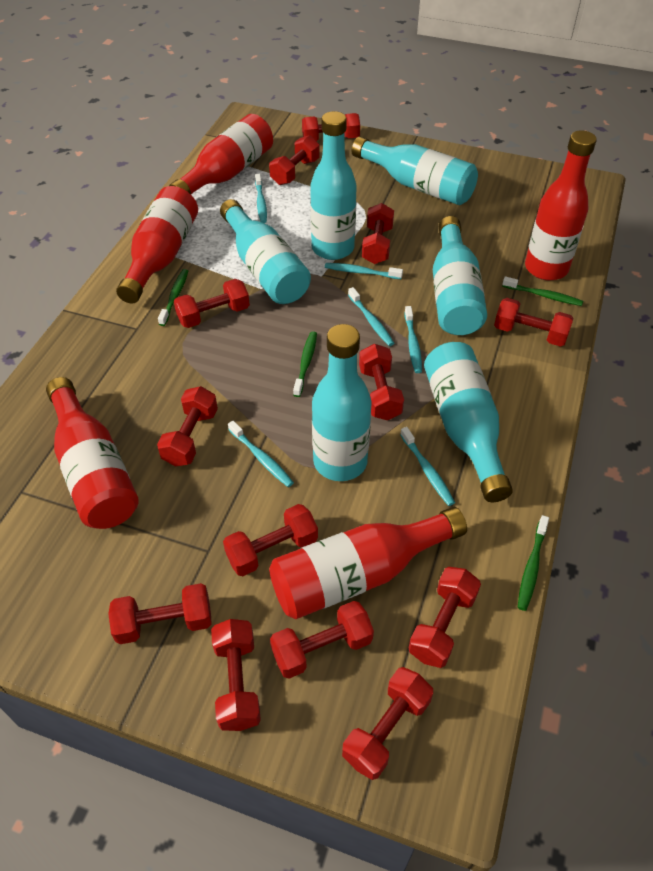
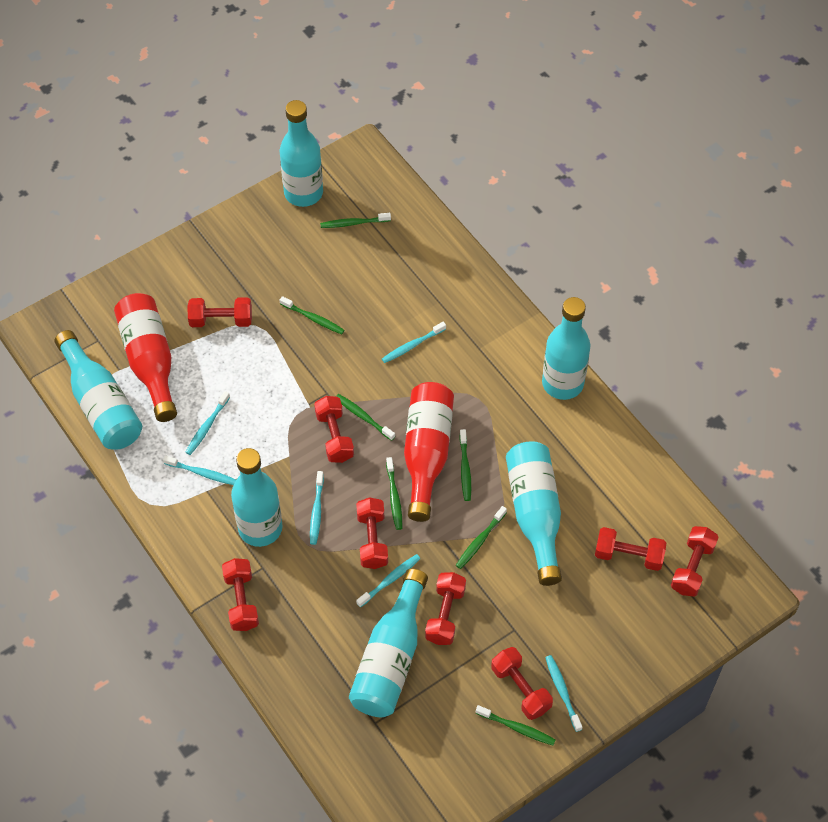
green toothbrush: [158,269,188,326] [293,331,317,397] [502,276,583,306] [517,515,549,611] = 4 -> [280,296,345,334] [320,213,391,228] [336,394,395,441] [386,457,402,530] [456,506,507,569] [459,429,471,501] [476,705,556,746] = 7
red bottle: [46,377,139,529] [116,186,198,303] [169,114,273,194] [269,507,467,619] [525,130,597,281] = 5 -> [114,293,177,422] [404,382,454,522] = 2
red dumbbell: [108,583,212,644] [157,386,218,466] [174,279,250,328] [211,619,261,731] [223,504,318,576] [269,135,320,185] [270,601,374,679] [302,113,360,141] [342,667,433,780] [359,344,404,421] [362,203,394,264] [409,567,481,668] [494,298,574,347] = 13 -> [188,297,252,327] [222,558,259,631] [314,396,354,463] [356,497,388,569] [425,572,466,645] [491,647,553,720] [595,527,666,571] [671,526,719,597] = 8

